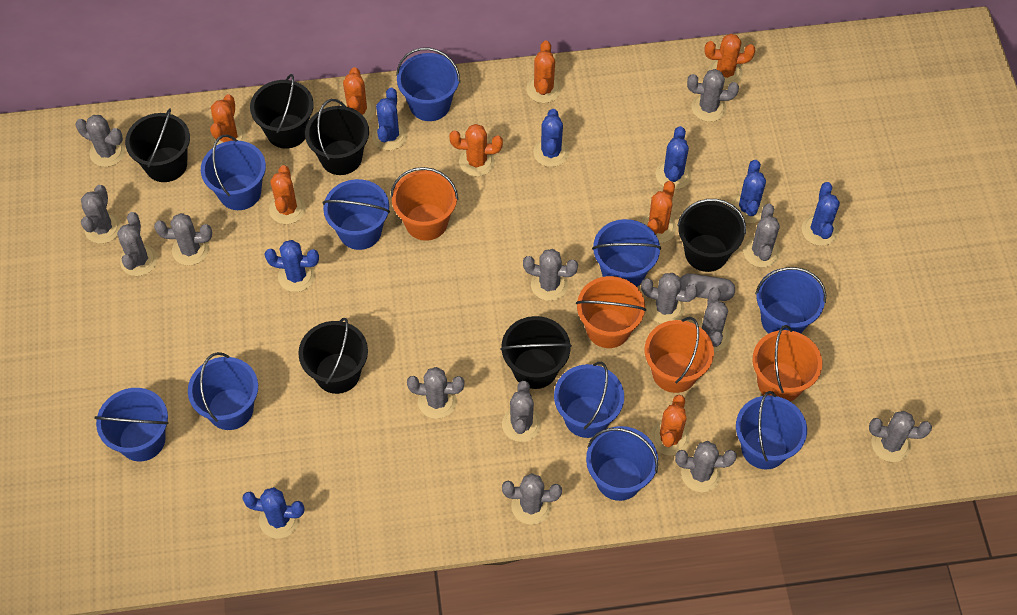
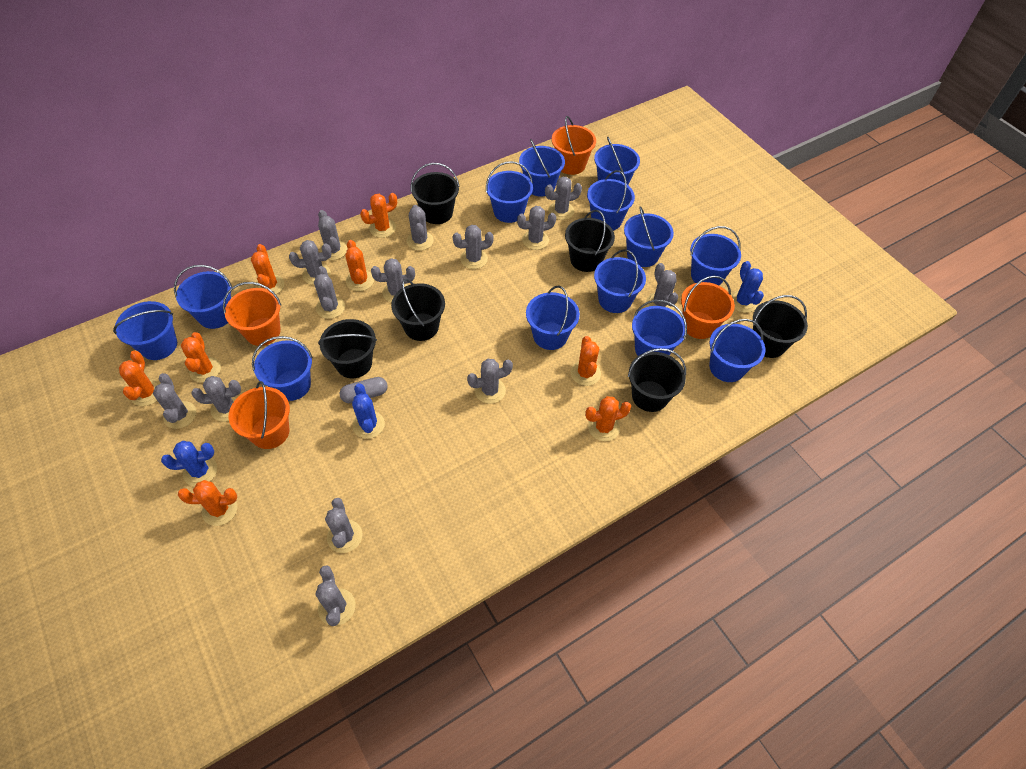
blue bucket: [94,388,169,461] [188,352,258,430] [201,135,266,210] [322,179,390,250] [396,48,460,121] [554,362,624,438] [586,426,658,501] [592,219,661,287] [736,391,807,469] [755,267,826,334] = 10 -> [113,301,177,360] [174,265,232,329] [252,336,313,401] [486,161,533,223] [519,139,565,196] [526,285,580,350] [587,170,635,231] [594,137,640,185] [594,249,646,313] [624,206,674,267] [632,300,687,356] [690,226,741,285] [709,319,765,382] = 13
blue cactus: [242,487,304,538] [264,240,319,292] [372,88,407,150] [533,109,569,167] [656,126,691,190] [731,160,766,223] [802,182,840,246] = 7 -> [161,441,217,486] [352,383,385,439] [731,261,764,313] = 3

